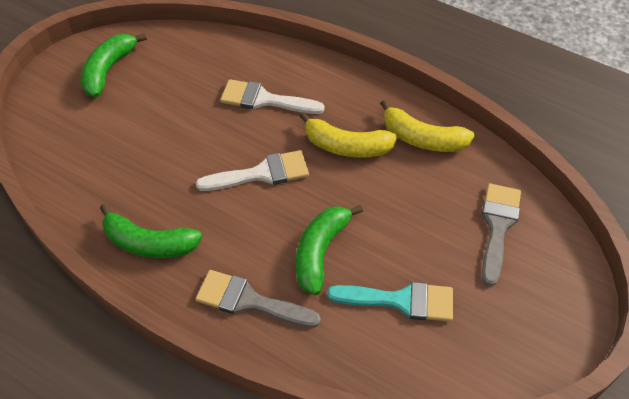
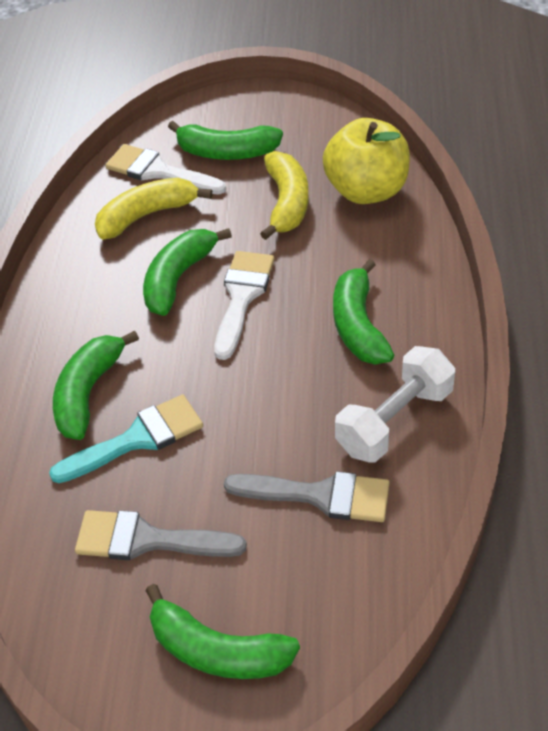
green banana: [81,33,147,97] [100,203,202,258] [296,205,363,295] = 3 -> [53,331,139,440] [143,228,232,316] [146,584,300,679] [168,121,283,160] [333,259,394,365] = 5
white dumbbell: none = 0 -> [335,346,455,462] = 1
yellow apple: none = 0 -> [323,118,410,204] = 1

